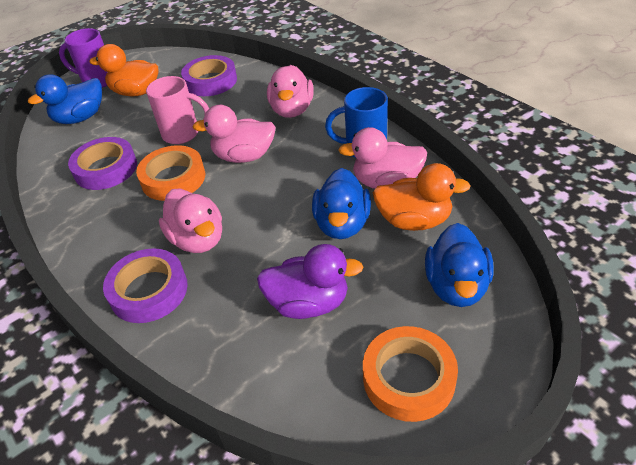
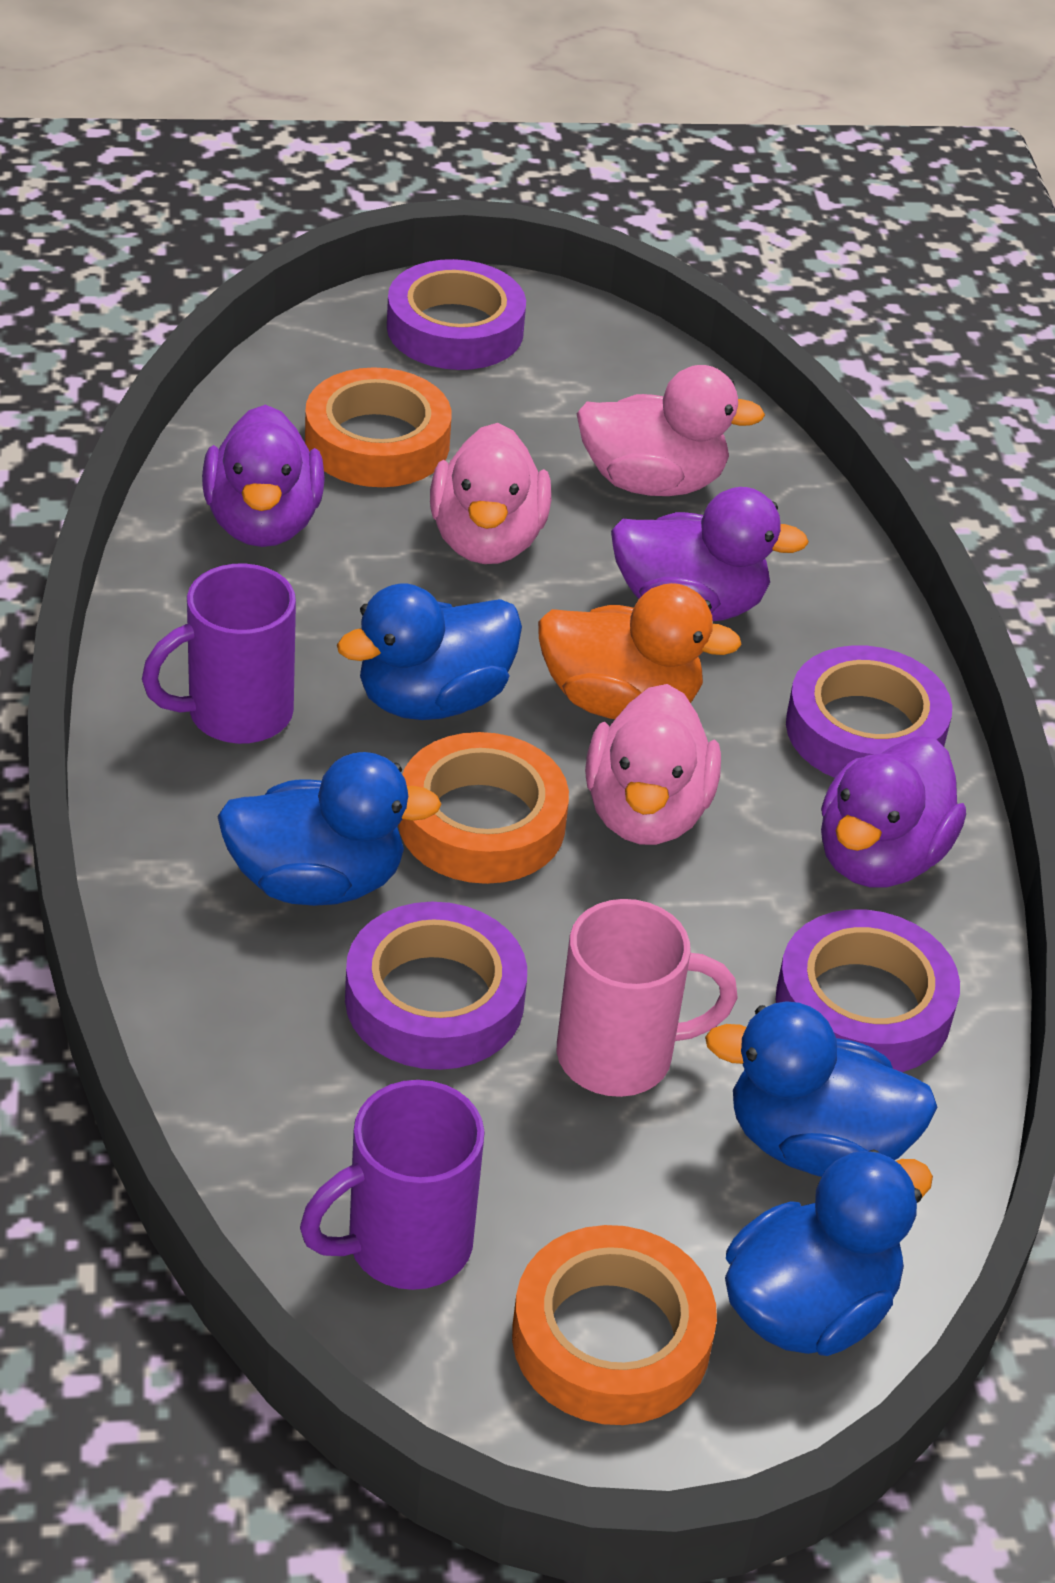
blue duck: [28,74,102,124] [312,168,371,239] [425,223,494,307] = 3 -> [217,752,441,906] [337,584,522,720] [705,1001,938,1177] [725,1149,933,1356] = 4
blue mug: [325,87,388,158] = 1 -> none = 0
orange duck: [89,44,159,97] [373,163,471,231] = 2 -> [538,583,742,719] = 1
orange tape: [136,145,205,201] [363,326,458,422] = 2 -> [305,367,452,487] [398,732,569,884] [512,1225,717,1425] = 3
pink duck: [159,188,222,253] [192,105,276,163] [267,65,314,118] [338,127,427,189] = 4 -> [430,423,551,564] [576,365,765,496] [585,684,721,845] = 3
purple duck: [257,244,363,319] = 1 -> [202,405,325,547] [611,487,809,621] [821,736,966,887] = 3
purple mug: [59,28,107,88] = 1 -> [142,563,296,744] [300,1080,485,1290] = 2
purple tape: [68,137,137,190] [103,248,188,323] [181,55,237,96] = 3 -> [345,902,527,1070] [387,259,526,370] [776,909,960,1072] [786,645,952,778] = 4

